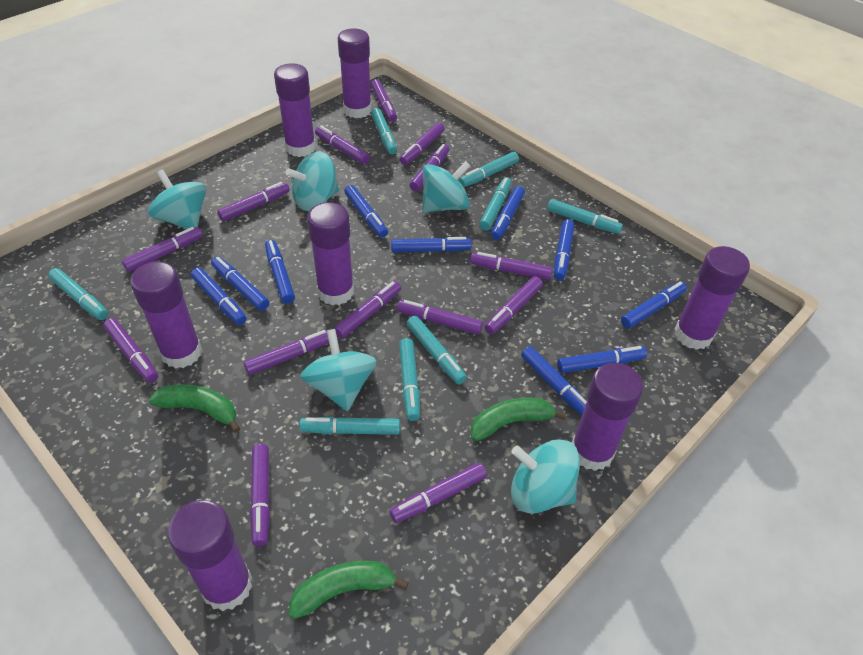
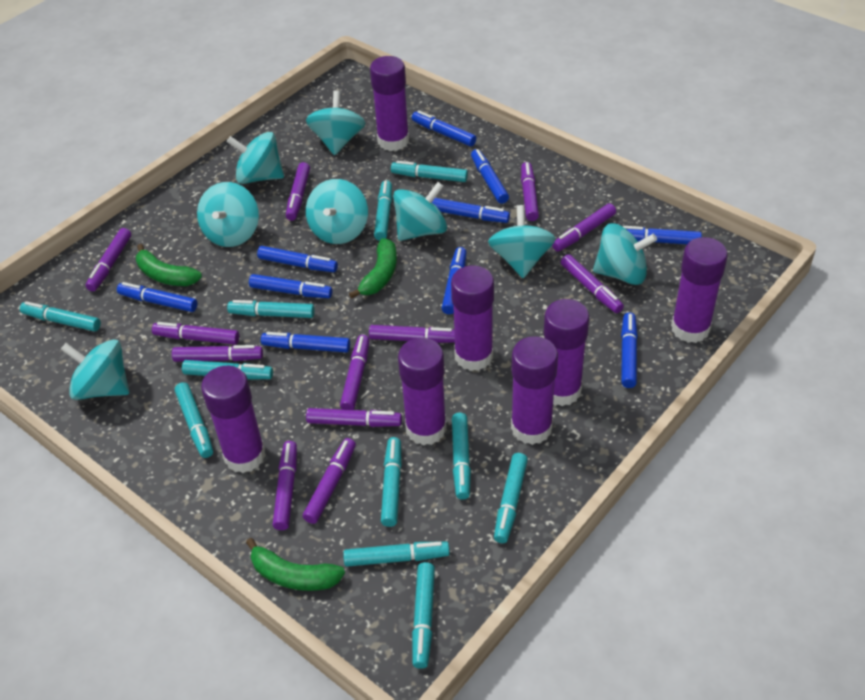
purple marker: [103,318,158,383] [122,227,203,272] [217,182,290,221] [243,330,329,375] [250,444,270,546] [315,126,370,164] [334,281,401,339] [371,79,397,122] [390,463,487,523] [397,300,483,334] [400,123,445,165] [410,144,449,192] [470,252,553,280] [485,276,543,334] = 14 -> [86,228,131,291] [152,322,239,345] [172,345,263,362] [273,441,297,530] [286,162,310,221] [303,438,356,524] [306,408,402,427] [340,335,370,410] [369,325,455,343] [521,162,539,221] [552,204,616,252] [561,254,624,313] = 12
turquoise marker: [48,268,108,320] [299,417,400,435] [371,108,397,154] [399,338,420,421] [407,316,467,385] [459,152,519,187] [479,177,512,230] [547,199,623,234] = 8 -> [20,301,101,332] [175,382,213,458] [182,360,273,379] [227,300,315,318] [343,541,450,567] [374,180,392,241] [381,437,402,527] [391,161,468,182] [412,562,435,669] [452,413,471,500] [494,453,528,543] = 11
turquoise spinning top: [148,169,207,229] [286,152,339,211] [301,329,377,411] [423,161,471,212] [511,439,580,514] = 5 -> [61,339,129,400] [197,182,259,247] [227,132,284,184] [306,90,365,155] [306,179,368,244] [393,182,447,241] [488,205,556,278] [593,223,657,285] = 8

